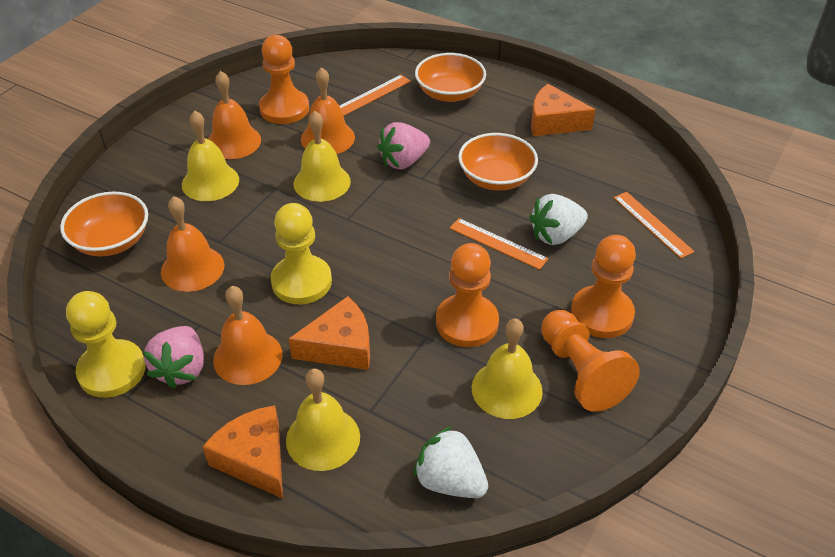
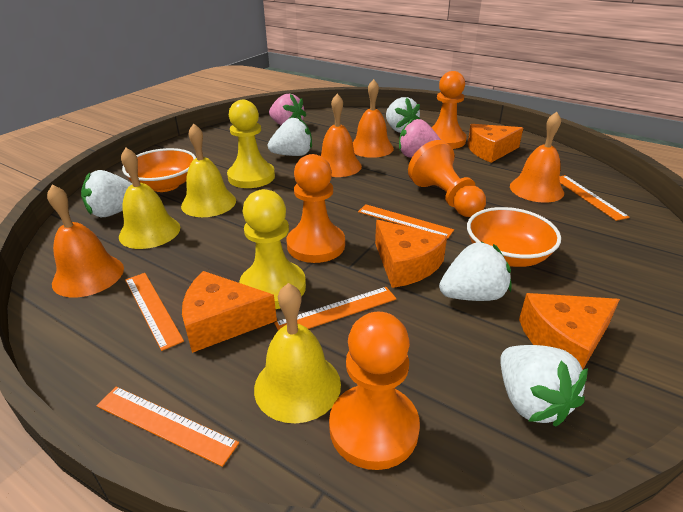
orange bowl: [60,192,148,256] [415,53,486,102] [458,133,538,191] = 3 -> [122,148,196,192] [467,207,561,267] = 2
orange cheese: [203,405,283,499] [289,296,370,370] [531,84,596,136] = 3 -> [182,271,277,353] [375,220,447,288] [468,124,523,163] [519,293,620,370] = 4
orange ruler: [340,75,411,116] [450,218,548,270] [614,192,695,258] = 3 -> [96,387,239,467] [125,273,184,351] [274,287,397,331] [358,204,454,239] [560,175,630,221] = 5
white strawberry: [413,426,488,498] [529,194,588,245] = 2 -> [81,170,132,217] [268,117,312,156] [386,97,420,133] [439,241,512,301] [500,345,588,427] = 5
yellow bell: [182,111,239,201] [286,369,360,471] [294,111,351,202] [472,318,543,419] = 4 -> [119,148,180,249] [181,123,236,217] [254,283,341,423] = 3

